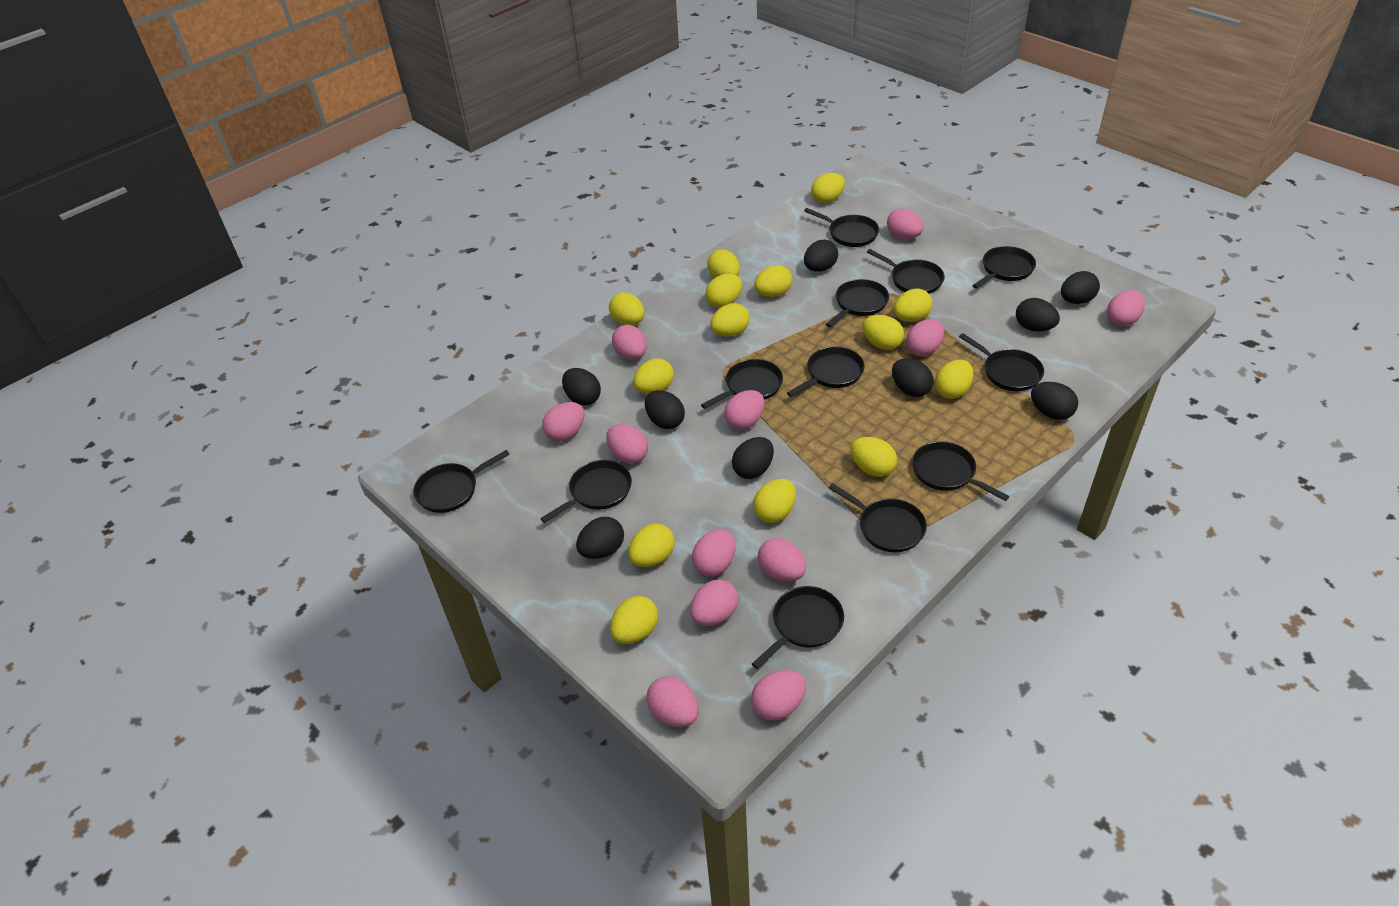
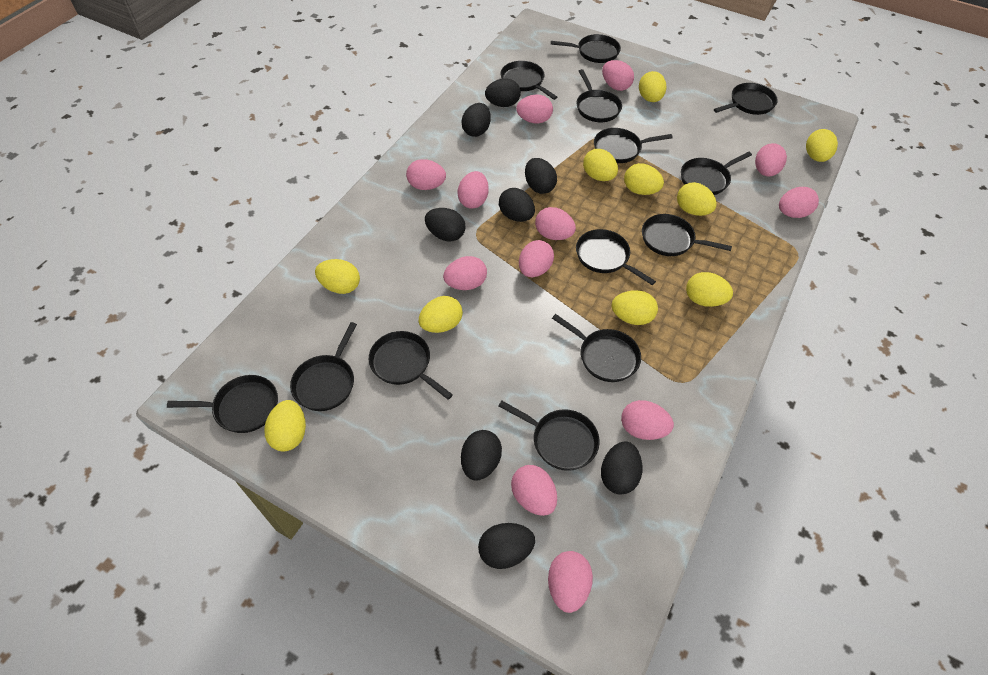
black egg: [562,368,601,406] [576,517,624,559] [645,390,685,429] [732,437,774,479] [804,240,838,272] [892,358,933,397] [1016,298,1060,332] [1031,382,1078,420] [1061,271,1100,304] = 9 -> [425,208,465,242] [461,103,491,137] [461,430,502,480] [478,523,535,569] [485,78,521,107] [499,188,535,222] [525,158,557,194] [601,441,642,495] = 8
black pan: [413,450,510,513] [540,460,632,523] [701,359,783,409] [752,586,844,669] [787,346,865,397] [804,208,879,247] [826,279,889,327] [829,483,927,552] [867,249,945,294] [912,441,1009,501] [959,333,1044,391] [972,246,1036,289] = 12 -> [167,375,278,433] [290,322,357,411] [369,331,453,400] [499,401,600,471] [501,61,557,100] [551,34,621,63] [552,314,641,382] [576,69,622,122] [576,229,656,285] [594,128,673,163] [642,214,732,256] [681,152,752,195] [714,83,778,115] = 13
yellow egg: [609,292,644,325] [610,596,658,644] [628,523,675,567] [633,358,674,394] [706,274,742,308] [707,249,740,278] [710,303,750,337] [753,479,796,523] [754,265,792,297] [811,173,845,203] [850,437,897,477] [863,315,904,350] [894,289,932,322] [935,360,973,399] = 14 -> [264,400,306,452] [315,259,360,294] [419,296,463,333] [583,149,618,181] [611,290,658,325] [624,163,664,195] [639,71,666,102] [677,182,717,216] [686,272,733,307] [806,129,838,162] = 10

